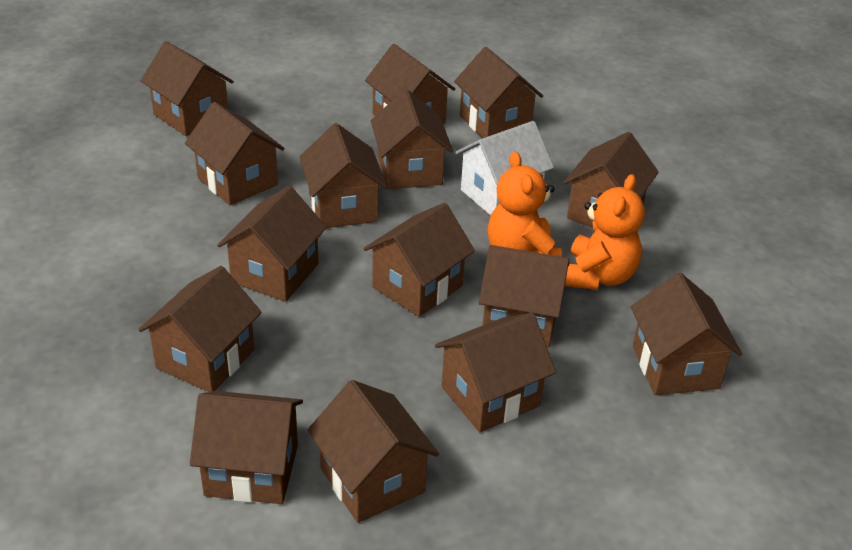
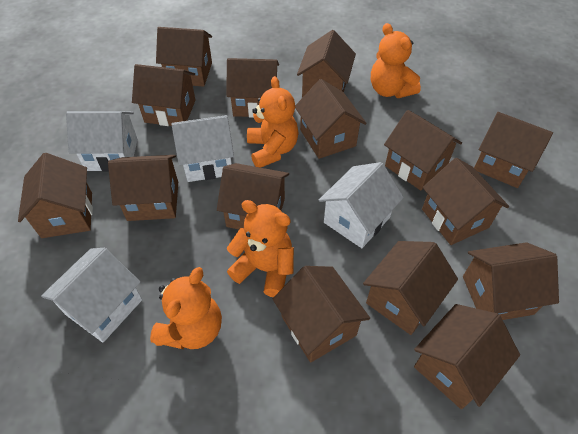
orange teddy bear: [488,151,562,257] [565,174,645,290] = 2 -> [150,267,222,349] [227,200,294,297] [247,76,299,168] [371,23,421,98] = 4
white house: [456,121,554,216] = 1 -> [41,248,142,342] [66,111,138,172] [171,115,234,182] [319,162,404,248] = 4

